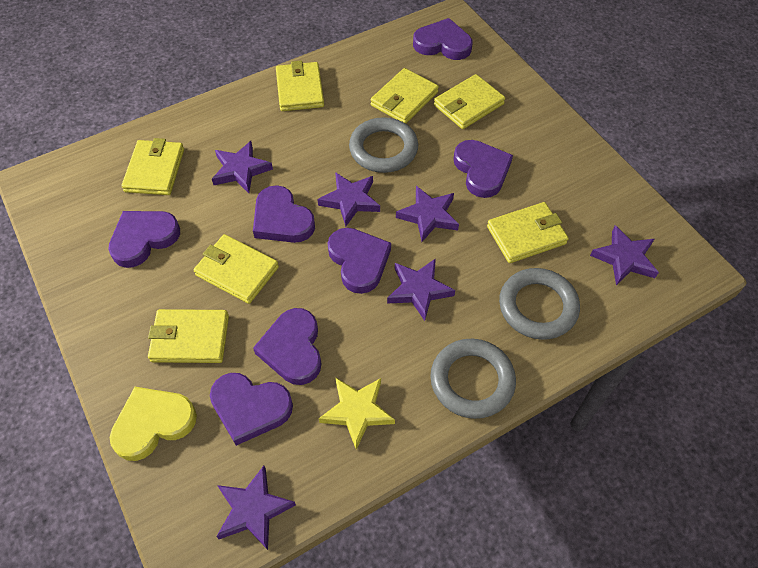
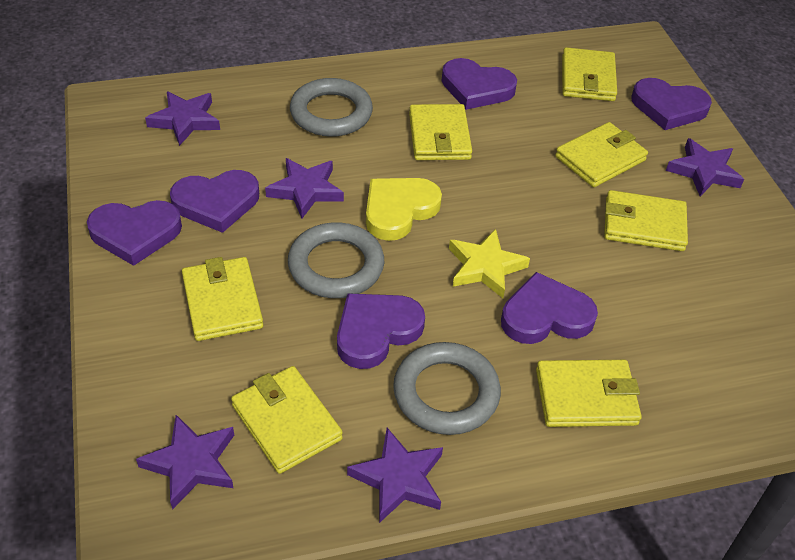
purple heart: [108,211,180,268] [210,373,293,446] [253,185,315,243] [253,308,321,385] [327,228,391,294] [413,18,473,60] [453,140,513,198] = 7 -> [87,200,182,266] [170,170,259,233] [337,293,425,369] [442,58,517,110] [501,272,598,344] [631,78,712,130] = 6
purple star: [212,141,273,193] [216,466,296,550] [317,172,380,227] [387,258,455,321] [396,186,459,242] [590,225,659,285] = 6 -> [136,415,234,510] [145,91,220,146] [265,158,344,219] [347,428,443,523] [666,138,744,197] = 5

